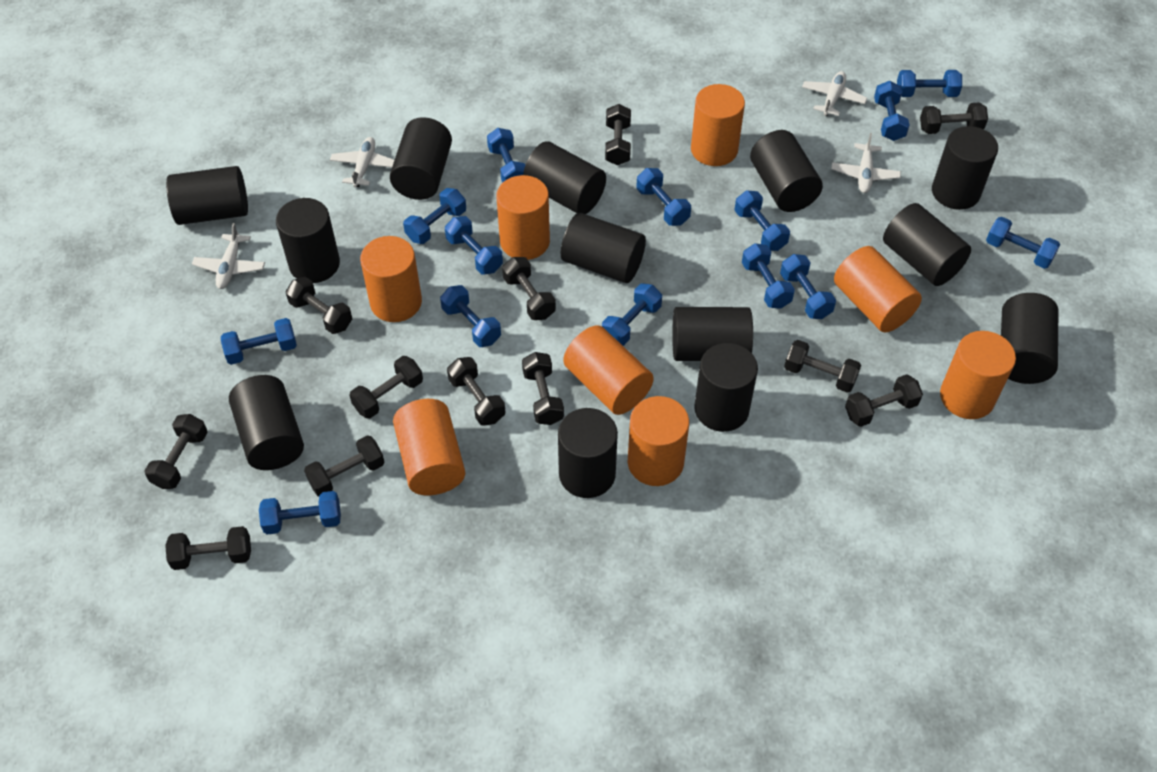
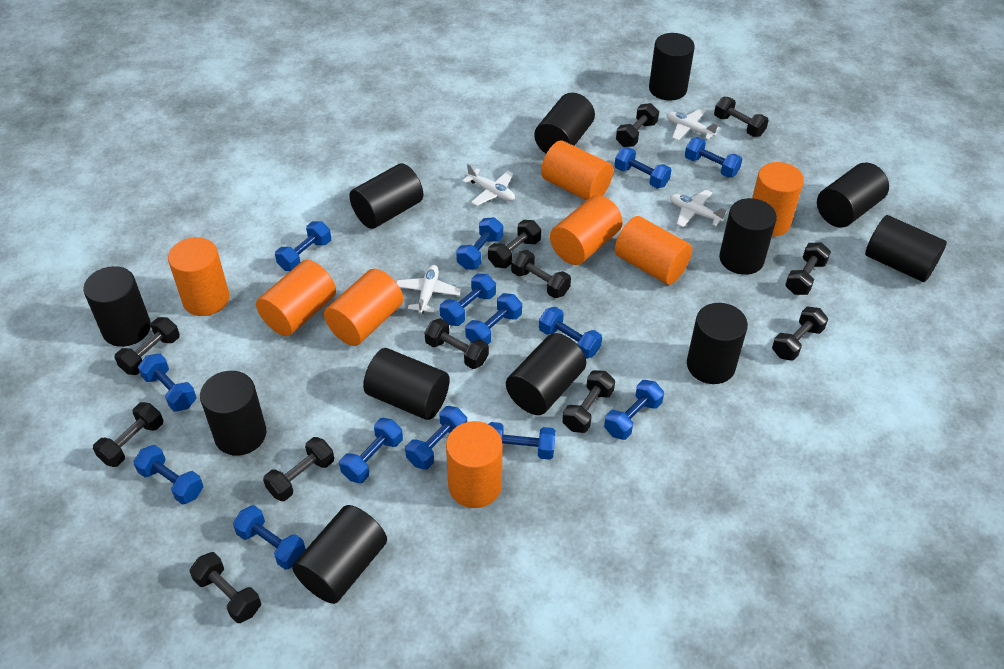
black cylinder: [166,166,248,225] [229,375,304,470] [276,198,340,283] [390,117,452,200] [523,141,606,214] [558,408,618,498] [561,213,646,283] [672,307,753,361] [694,343,758,432] [750,130,823,212] [883,203,971,286] [932,126,998,210] [1001,293,1059,384] = 13 -> [83,266,151,347] [200,371,266,456] [292,505,387,604] [349,163,423,229] [363,348,450,420] [506,333,586,415] [534,93,595,154] [649,33,695,101] [687,303,748,384] [719,198,777,275] [817,162,889,227] [865,215,947,282] = 12

